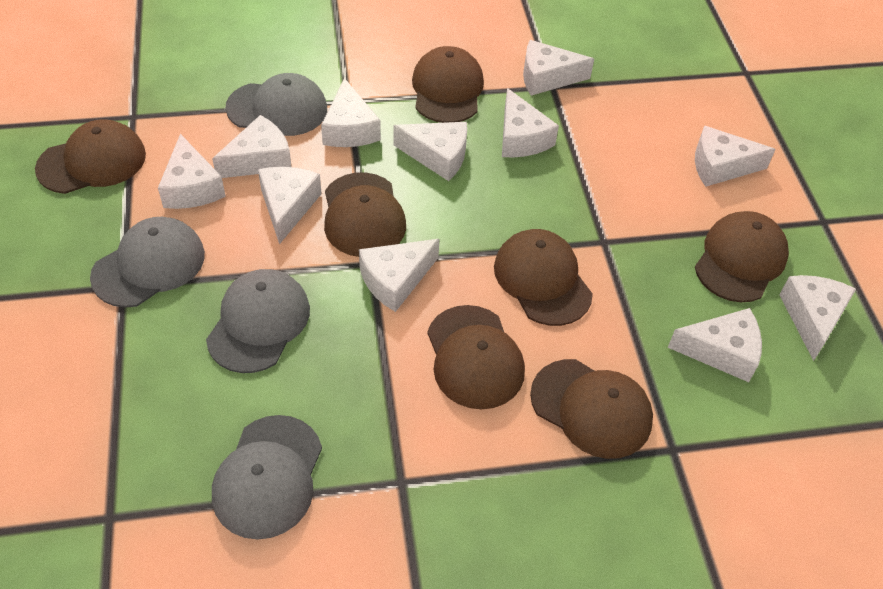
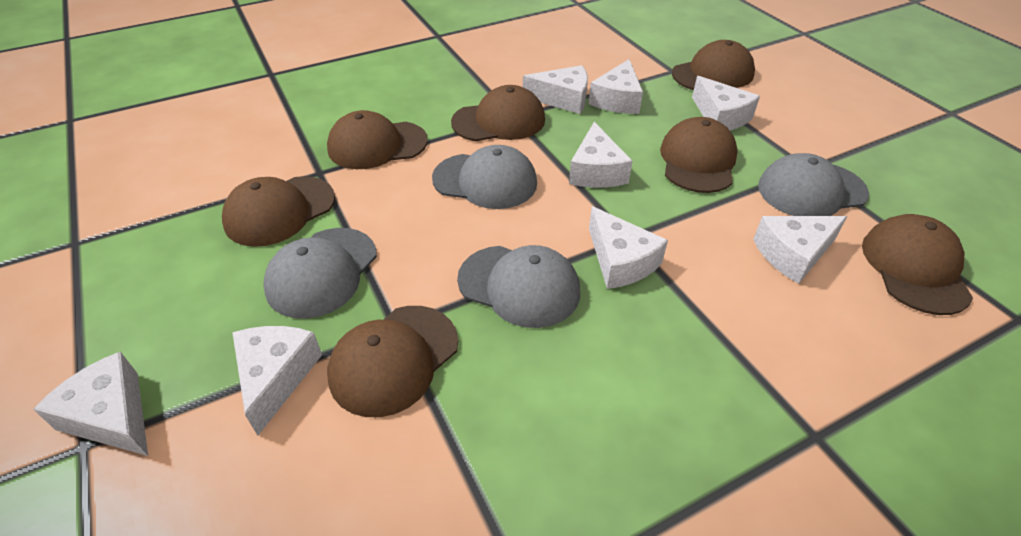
white cheese: [158,134,226,209] [212,115,292,178] [258,167,322,245] [321,78,381,147] [359,239,440,312] [393,122,467,181] [502,88,559,157] [523,40,594,96] [668,308,762,382] [695,126,776,187] [779,275,856,361] = 11 -> [33,351,148,456] [232,326,322,436] [523,65,588,114] [569,122,632,188] [589,59,643,114] [589,206,668,289] [692,76,760,130] [753,216,847,284] = 8

